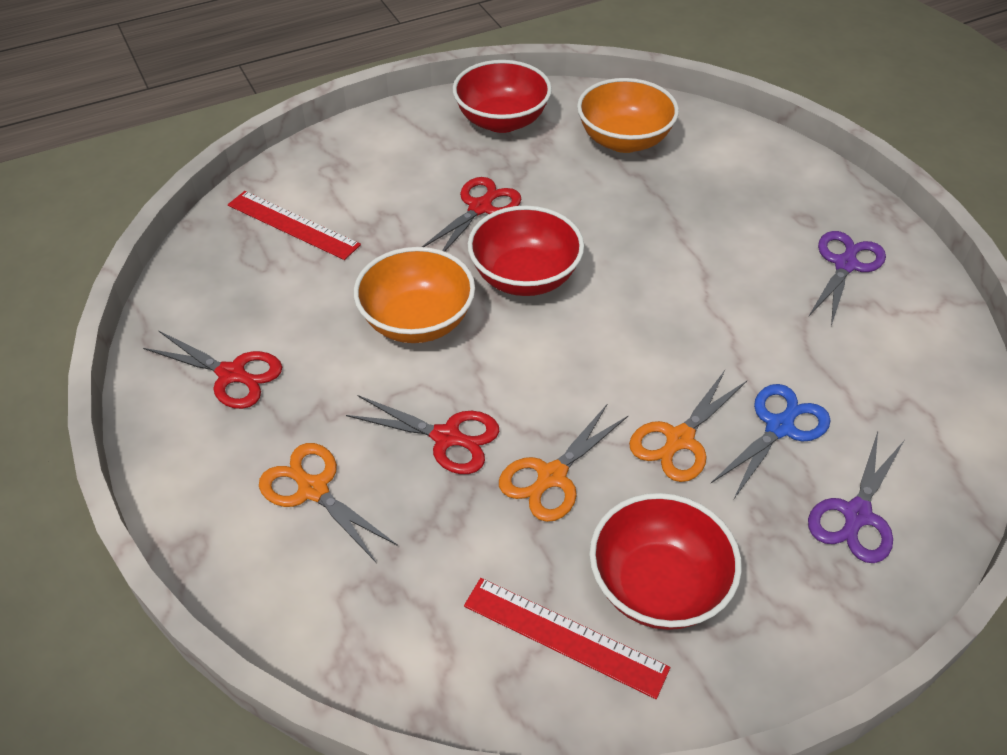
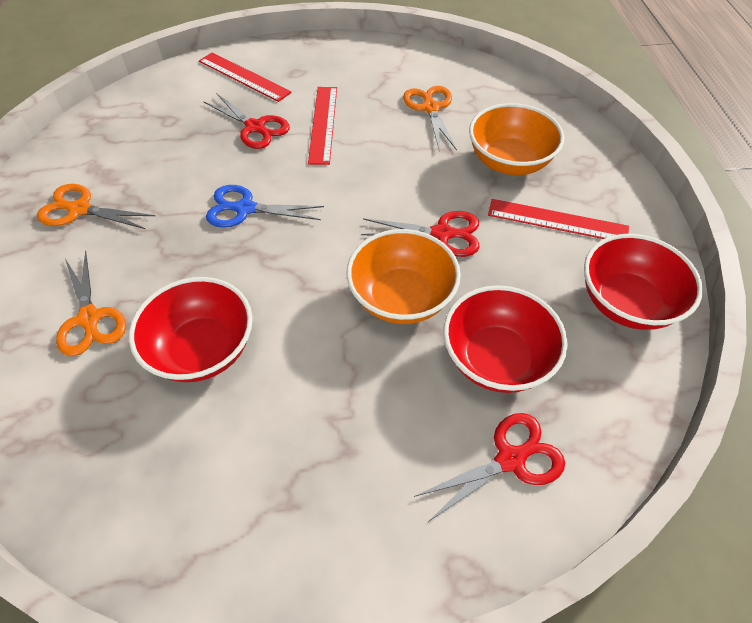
purple scissors: [808,231,886,326] [808,432,904,563] = 2 -> none = 0
red ruler: [228,191,361,260] [464,578,670,699] = 2 -> [199,52,292,102] [308,87,337,165] [488,199,629,239] = 3

